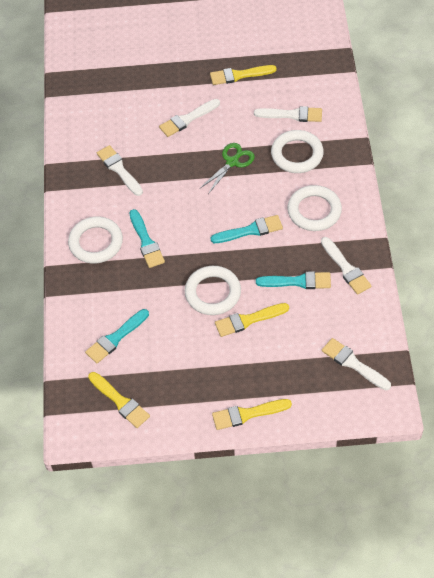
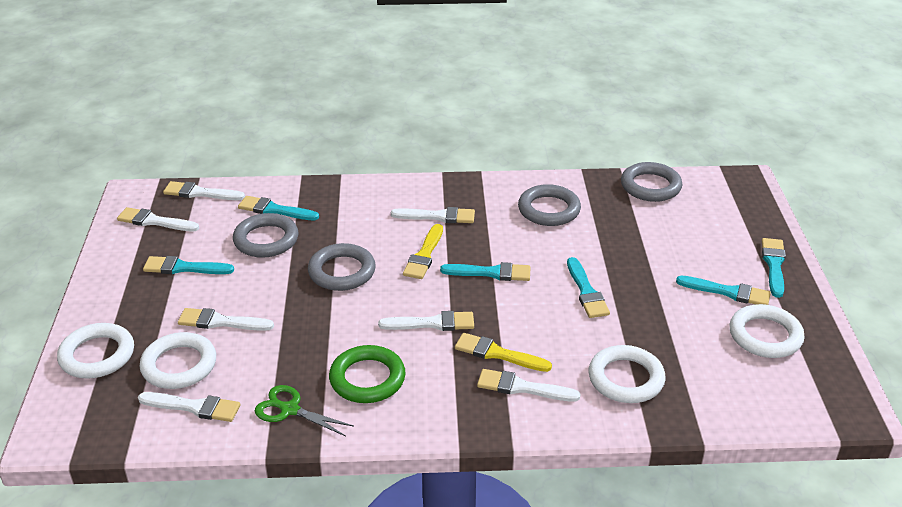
green ring: none = 0 -> [329,345,406,403] = 1
grey ring: none = 0 -> [233,213,298,258] [308,243,376,291] [518,184,581,226] [621,162,682,202] = 4
turquoise brush: [85,309,149,363] [129,209,165,268] [211,215,283,243] [256,271,331,289] = 4 -> [143,256,234,274] [238,196,319,220] [440,262,531,281] [567,257,610,318] [676,276,771,305] [762,238,786,298] = 6
white brush: [97,145,143,196] [159,99,220,137] [254,106,322,122] [321,237,372,295] [322,338,391,390] = 5 -> [117,207,199,231] [138,392,240,422] [163,181,245,200] [178,308,274,331] [378,311,474,331] [391,207,475,223] [477,369,581,402] = 7
yellow brush: [88,372,150,428] [210,65,277,85] [212,399,292,430] [215,303,289,337] = 4 -> [403,224,443,279] [455,333,552,372] = 2

